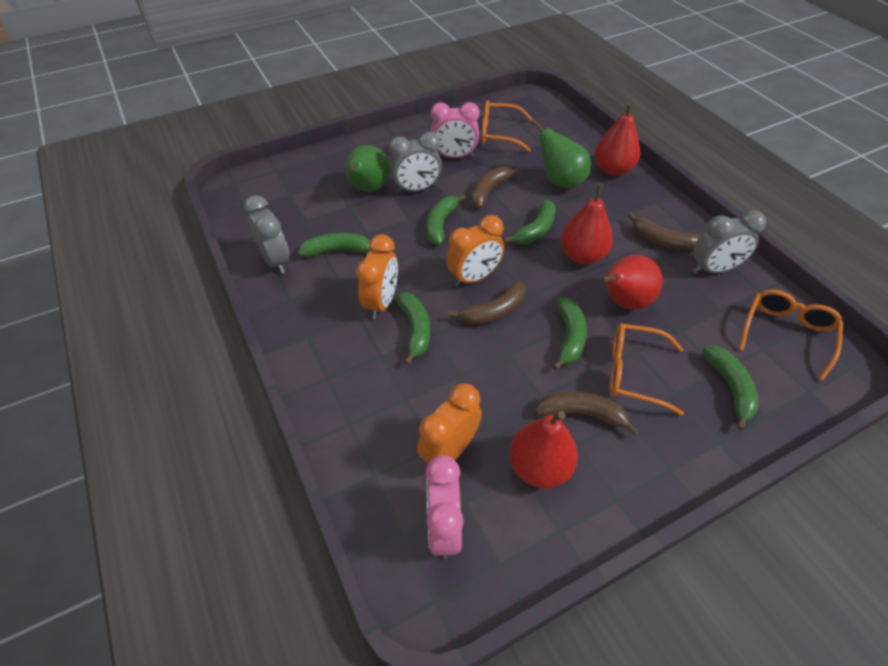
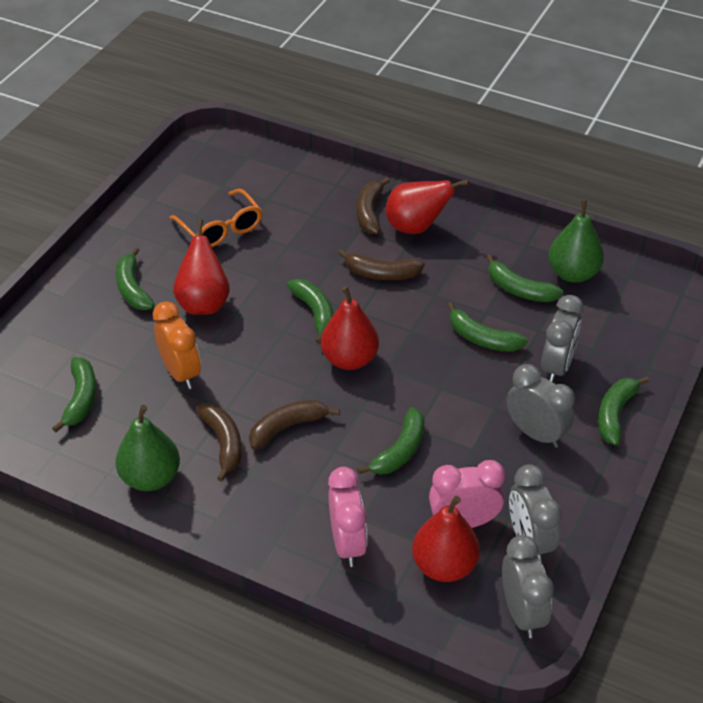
green banana: [298,233,372,257] [395,292,430,365] [426,194,466,245] [503,200,556,244] [552,297,587,370] [702,346,759,430] = 6 -> [52,357,97,432] [116,247,155,310] [287,279,334,344] [357,407,424,474] [447,302,528,352] [486,254,563,302] [598,376,649,445] = 7
grey clock: [244,195,289,274] [389,132,442,193] [693,210,766,273] = 3 -> [502,535,554,638] [506,364,575,448] [509,464,562,563] [541,295,584,383] = 4
orange clock: [356,234,398,319] [417,383,482,463] [446,215,504,287] = 3 -> [153,301,201,389] = 1
orange glasses: [481,101,532,152] [610,323,684,416] [739,290,843,380] = 3 -> [170,189,262,247] = 1

